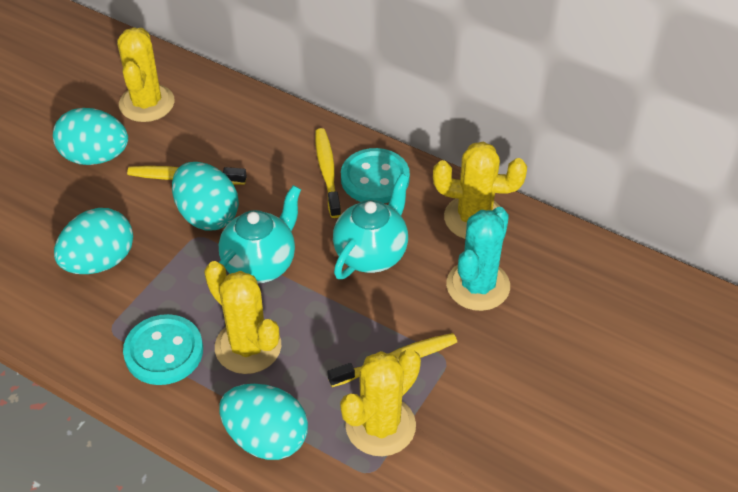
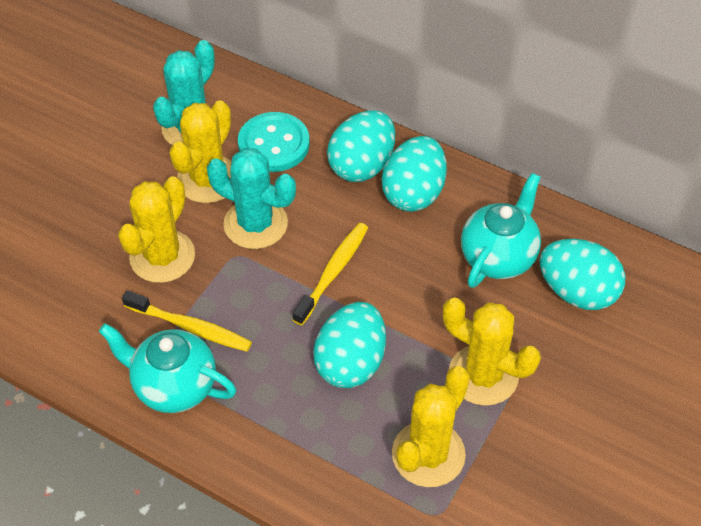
turquoise button: [123,314,203,385] [341,148,410,204] = 2 -> [238,112,310,172] = 1
turquoise cactus: [446,207,510,311] = 1 -> [153,40,215,145] [207,148,296,249] = 2
yellow toothbrush: [127,166,247,185] [315,128,341,218] [328,333,457,387] = 3 -> [122,290,252,352] [293,223,368,325] = 2

